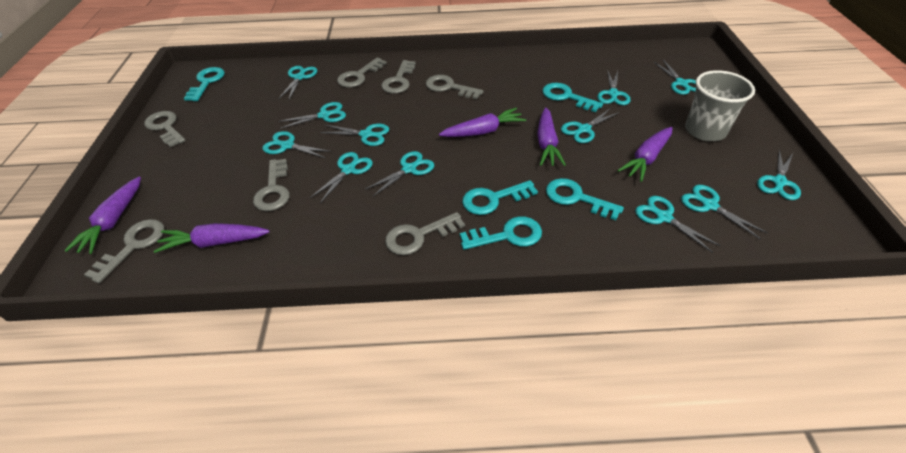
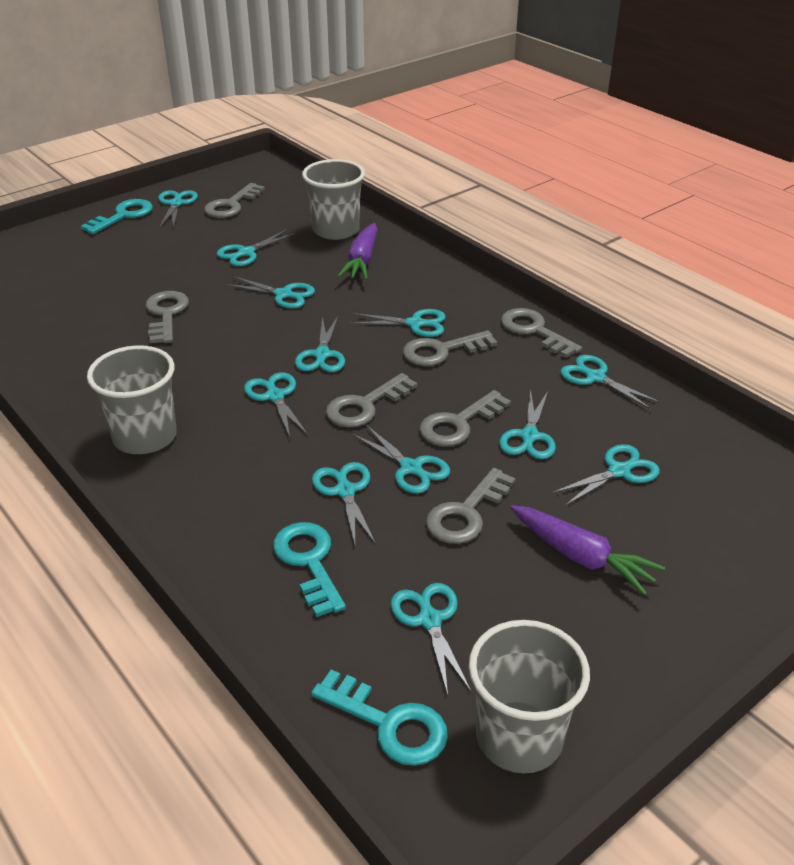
grey cup: [685,70,755,141] = 1 -> [87,345,177,454] [302,159,365,240] [469,620,590,773] = 3
purple carrot: [64,177,141,254] [153,223,270,253] [439,108,526,137] [537,107,566,166] [617,127,673,182] = 5 -> [337,223,378,280] [511,505,665,595] = 2
turquoise key: [184,67,225,101] [460,216,542,250] [462,180,538,215] [543,83,603,112] [546,178,624,220] = 5 -> [81,199,153,234] [273,522,346,617] [311,670,448,766] = 3

